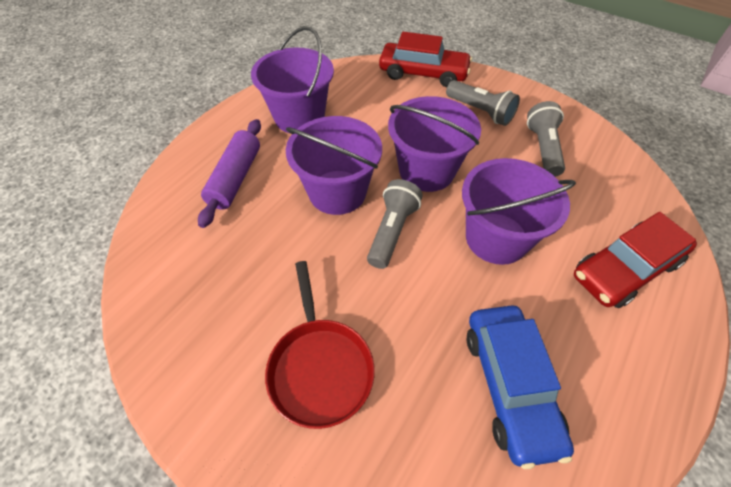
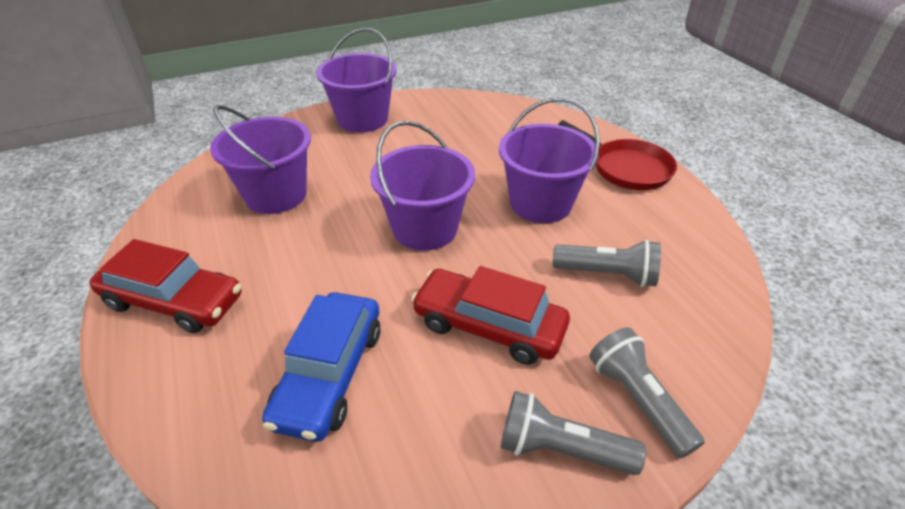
purple rolling pin: [198,119,261,228] = 1 -> none = 0

